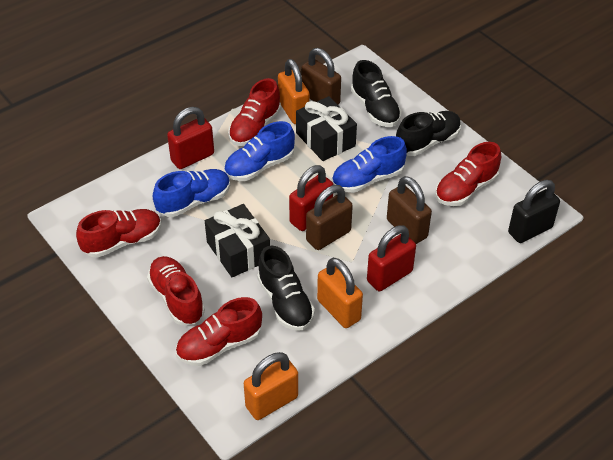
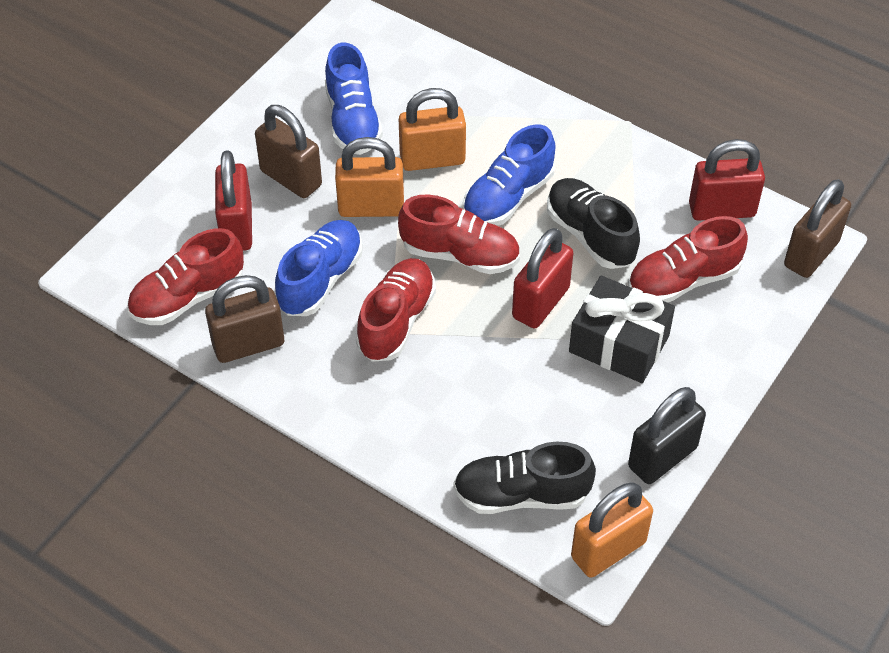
black gift: [205,204,270,277] [296,96,357,161] = 2 -> [569,276,675,383] = 1
black shoe: [257,245,315,331] [351,60,402,127] [396,111,461,156] = 3 -> [453,442,596,514] [547,178,640,269] = 2
red shoe: [76,209,161,258] [147,256,205,325] [176,297,262,366] [228,78,281,146] [435,142,501,206] = 5 -> [127,228,244,325] [356,258,436,362] [398,194,520,274] [628,216,748,303] = 4

